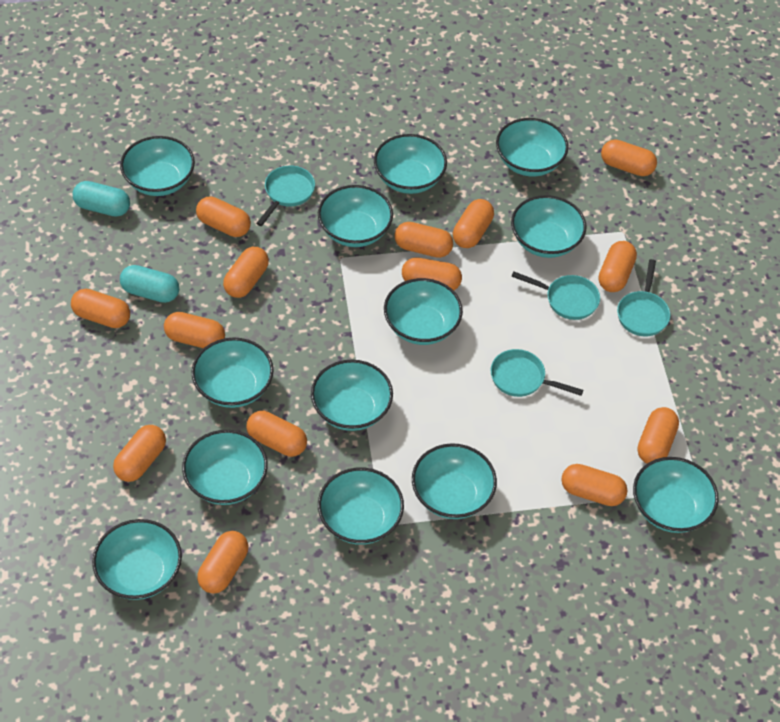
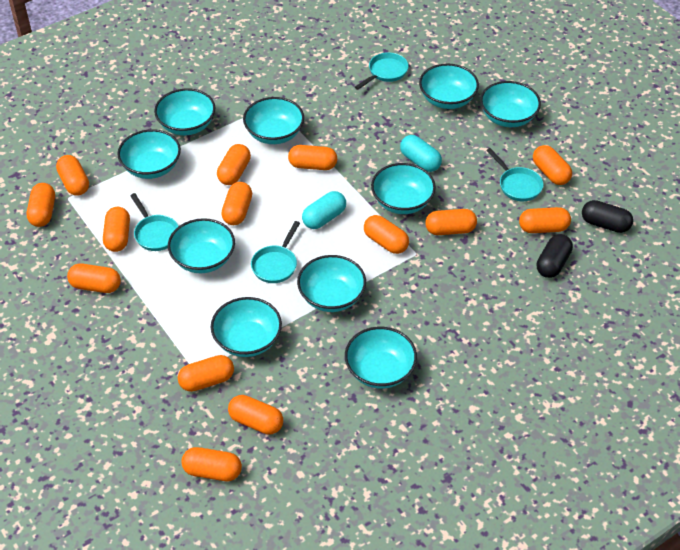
black capsule: none = 0 -> [537,234,573,278] [582,200,633,233] = 2
turquoise bowl: [92,519,182,600] [120,136,195,196] [182,430,268,505] [191,337,274,408] [311,360,393,431] [318,185,393,247] [318,468,404,545] [374,134,447,194] [384,278,463,345] [412,443,497,519] [496,118,569,177] [511,195,587,258] [633,457,719,533] = 13 -> [117,129,181,179] [154,88,215,135] [168,218,235,273] [211,297,282,357] [243,97,304,144] [297,255,366,312] [345,327,417,389] [371,163,436,214] [419,64,479,109] [480,81,541,127] = 10

